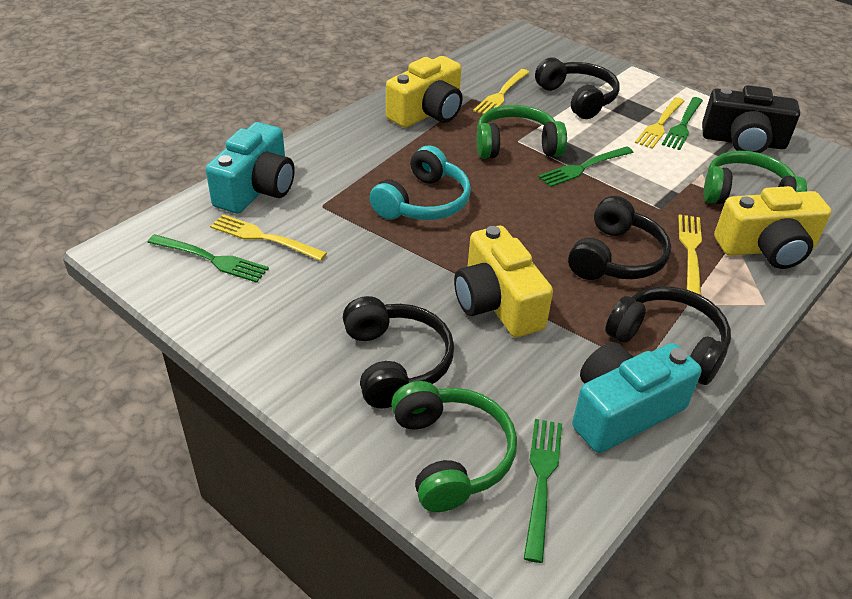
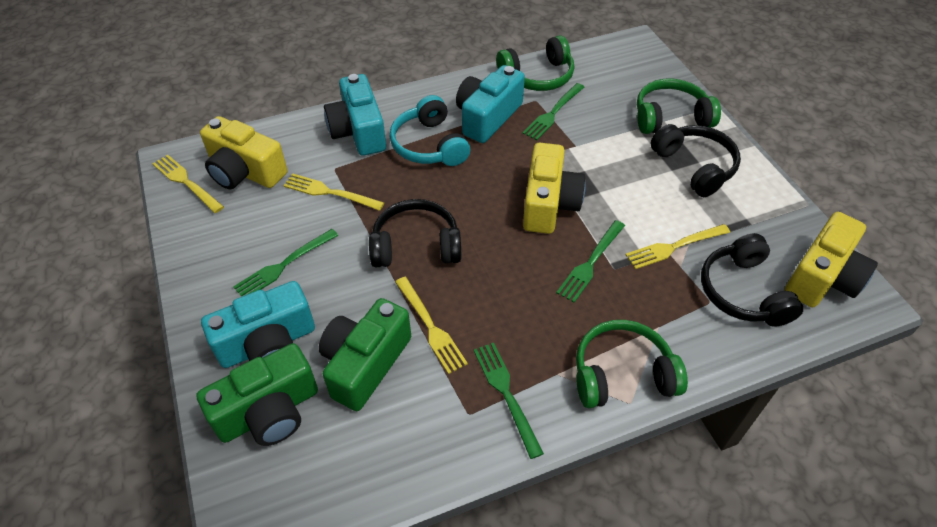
black camera: [702,85,800,153] = 1 -> none = 0
black headphones: [343,296,454,408] [535,57,620,119] [568,196,671,280] [605,286,731,385] = 4 -> [369,199,461,267] [650,124,741,197] [701,233,803,327] = 3
green camera: none = 0 -> [196,343,318,446] [319,298,411,411] = 2
turquoise camera: [206,122,295,214] [572,342,702,453] = 2 -> [201,281,315,368] [324,74,386,156] [456,65,525,143] = 3

